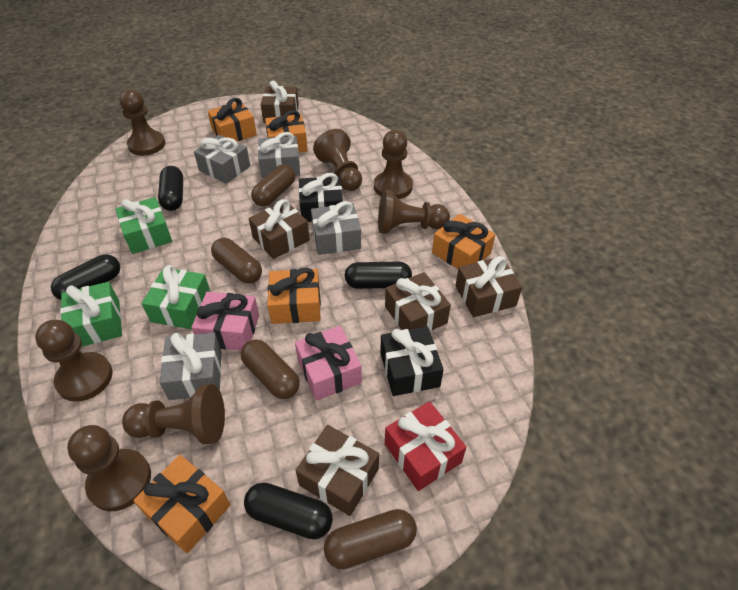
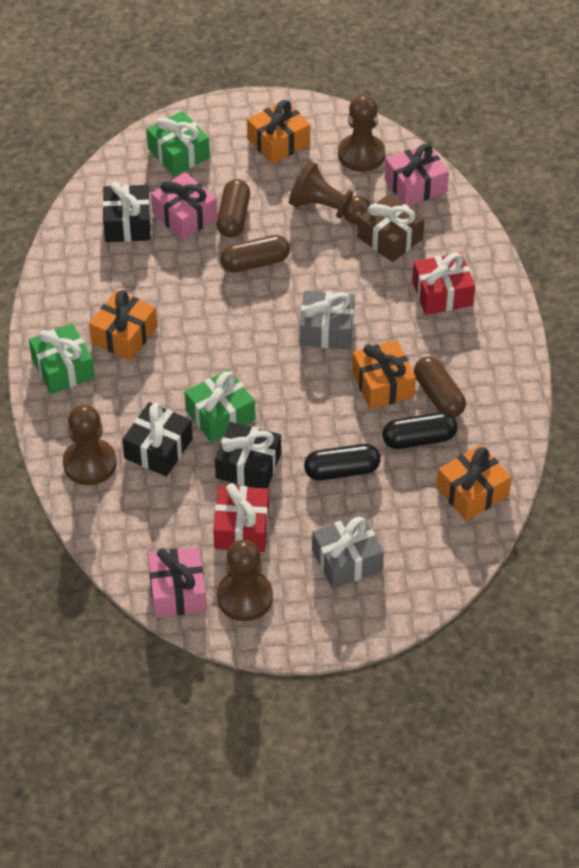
black capsule: [51,254,120,300] [158,166,183,211] [244,482,333,539] [345,261,412,289] = 4 -> [304,444,381,481] [382,412,458,449] = 2
black gift: [299,173,343,222] [380,326,444,396] = 2 -> [102,182,151,242] [122,402,193,476] [215,422,281,488] = 3
brown capsule: [211,238,262,283] [241,339,300,399] [251,164,295,206] [324,509,417,569] = 4 -> [217,179,250,238] [220,235,290,273] [414,357,466,418] = 3
brown gift: [249,199,310,259] [260,80,299,123] [295,425,379,516] [385,272,451,332] [455,256,522,317] = 5 -> [357,194,425,262] = 1
brown pawn: [35,320,112,402] [67,425,151,511] [119,90,165,156] [122,384,225,444] [313,129,362,191] [374,130,413,199] [378,190,450,234] = 7 -> [63,405,116,485] [217,540,273,621] [289,160,370,225] [338,95,385,172] = 4
grey gift: [160,332,222,400] [194,135,250,184] [258,132,300,178] [311,201,361,255] = 4 -> [299,291,355,350] [312,514,384,589] = 2
orange gift: [133,455,231,553] [207,98,257,141] [265,110,308,153] [267,267,321,324] [432,214,495,269] = 5 -> [89,290,157,361] [247,100,310,164] [352,340,416,409] [436,445,512,521] = 4
pink gift: [192,292,259,351] [295,326,362,401] = 2 -> [148,547,207,618] [151,172,217,240] [385,144,449,206] = 3
red gift: [385,401,466,491] = 1 -> [213,483,269,552] [412,253,475,315] = 2

